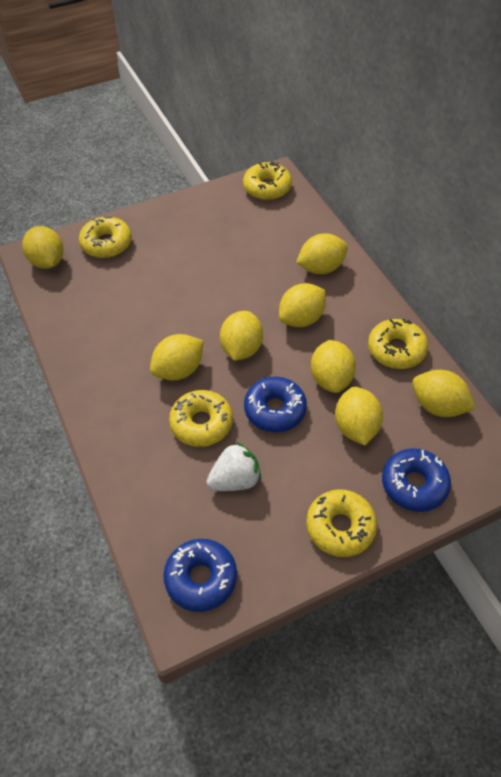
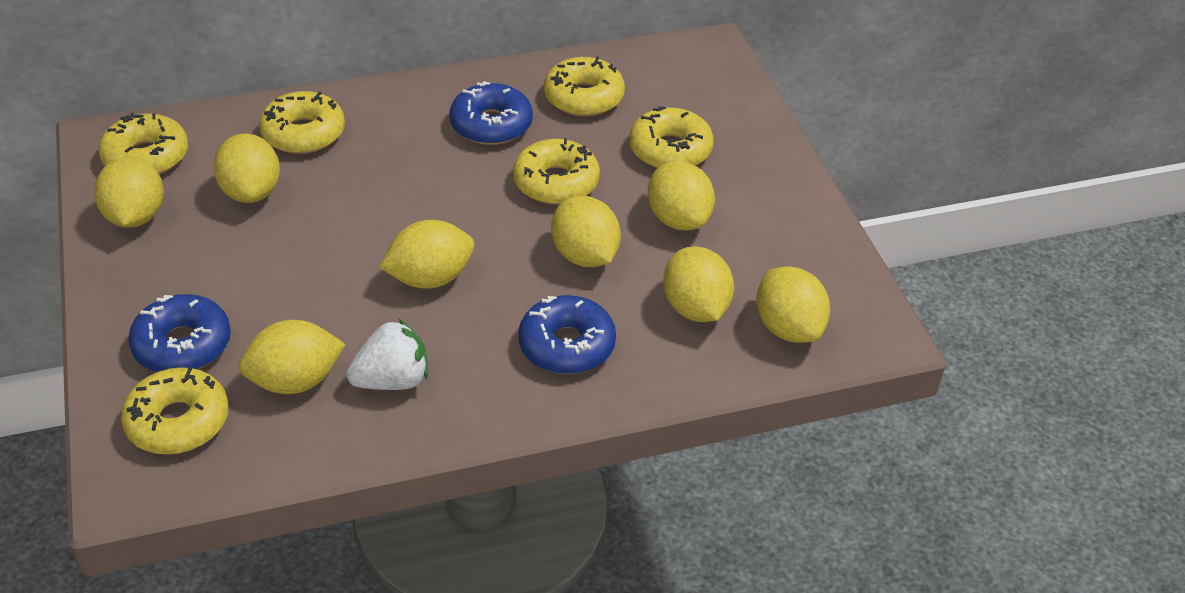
yellow donut: [79,215,132,258] [169,390,233,447] [243,161,292,200] [306,489,377,557] [368,319,428,369] = 5 -> [99,113,188,175] [121,367,229,454] [259,91,345,154] [513,138,600,205] [544,57,625,116] [629,106,714,168] = 6

